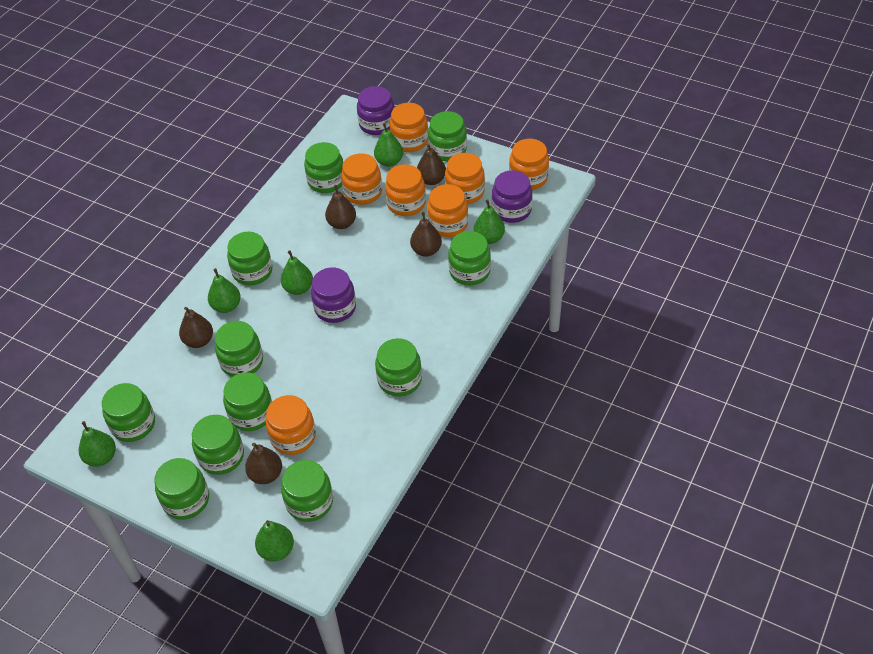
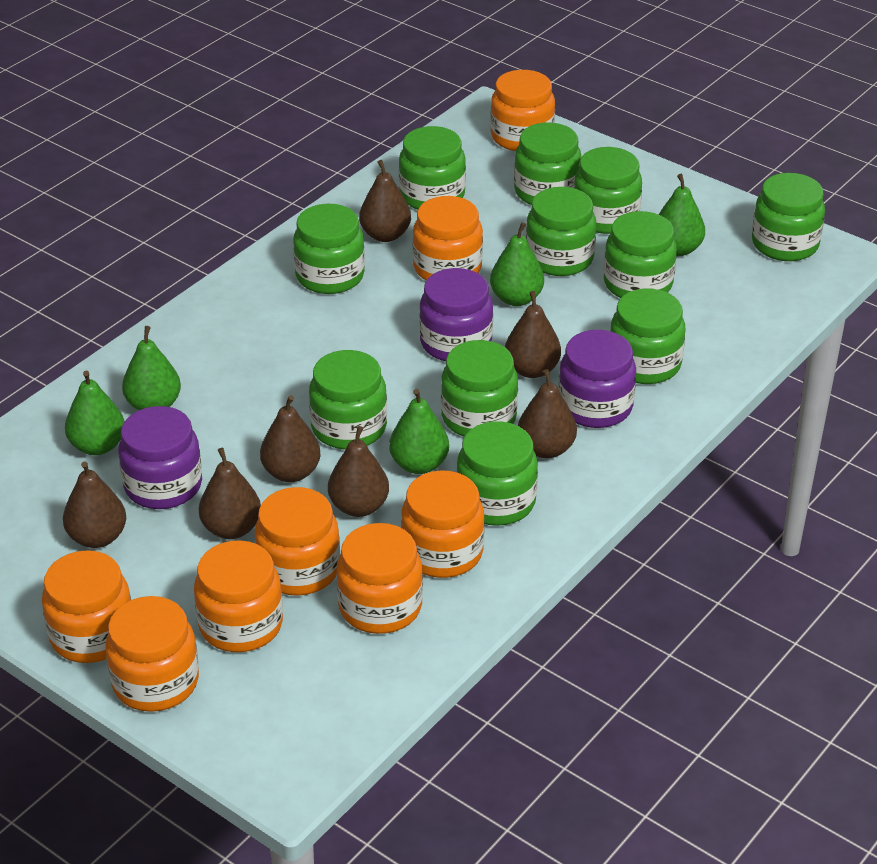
brown pear: [179,307,213,348] [245,443,282,484] [325,185,356,229] [410,212,442,257] [417,143,446,185] = 5 -> [63,461,126,548] [199,448,261,539] [260,395,321,482] [328,426,389,517] [359,160,411,242] [505,291,561,378] [518,369,577,458] = 7
green pear: [79,421,116,467] [208,268,241,313] [255,520,294,562] [281,250,313,295] [374,123,403,167] [474,199,505,244] = 6 -> [65,371,125,455] [122,326,181,410] [389,389,449,474] [490,222,544,306] [659,174,705,256] = 5
orange jar: [265,395,316,455] [341,153,382,205] [385,164,426,216] [389,103,428,152] [427,184,468,237] [445,153,485,204] [509,139,549,190] = 7 -> [42,550,131,663] [106,596,199,712] [194,540,283,652] [254,487,340,596] [337,523,423,634] [401,470,485,578] [413,196,483,281] [490,70,555,151] = 8

